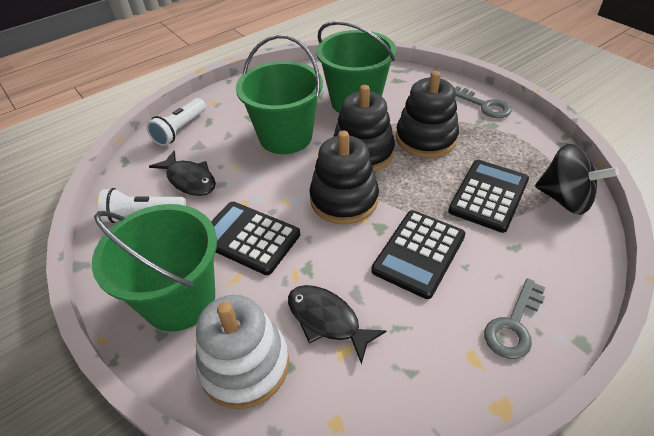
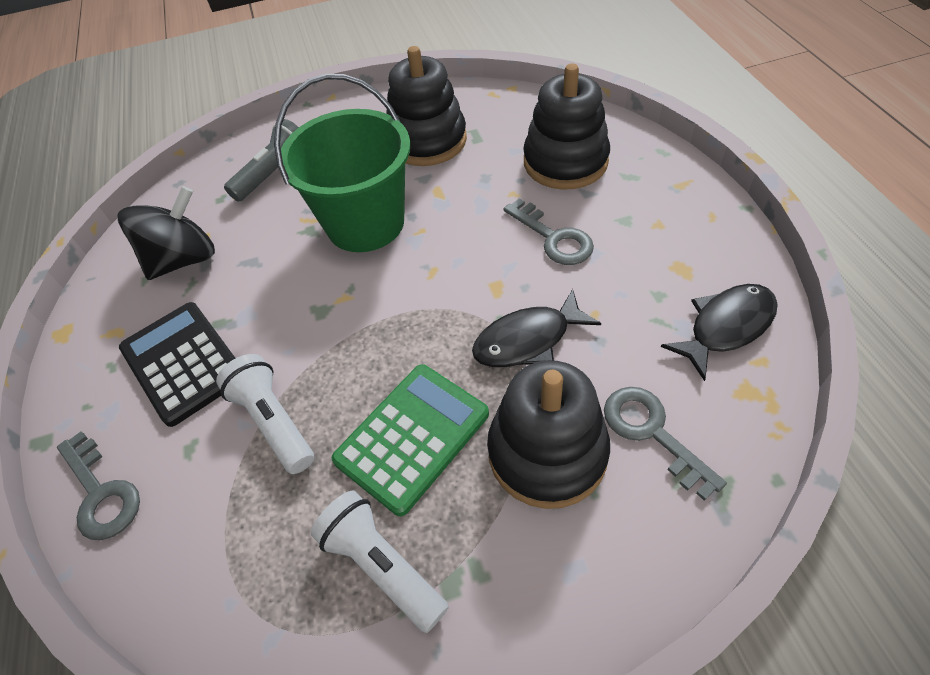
black calculator: [211,202,300,275] [371,210,466,299] [448,160,529,233] = 3 -> [119,302,235,427] = 1
green bucket: [92,204,217,331] [236,35,323,154] [316,21,397,113] = 3 -> [274,74,411,252] = 1
green calculator: none = 0 -> [332,364,489,516] = 1
grey flashlight: none = 0 -> [224,119,299,202] = 1
grey key: [455,86,512,118] [484,278,545,359] = 2 -> [57,431,140,540] [503,198,594,265] [604,387,727,501] = 3
white stacking toy: [196,295,289,409] = 1 -> none = 0

